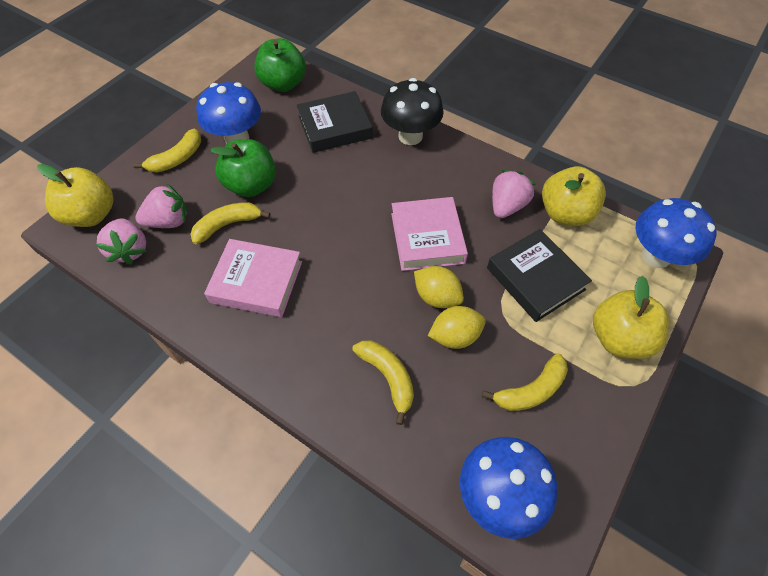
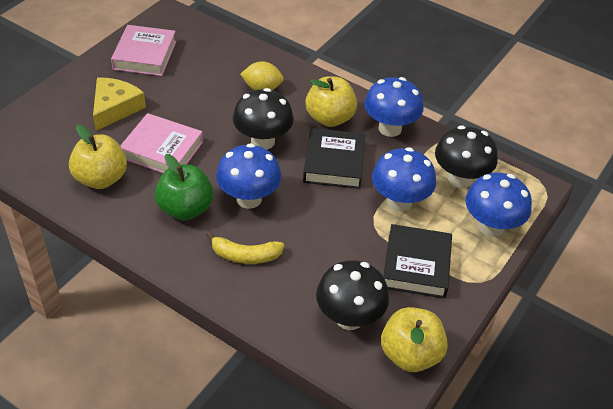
black mushroom: [381,78,444,145] = 1 -> [233,88,294,150] [316,260,389,330] [435,125,498,188] = 3
blue mushroom: [196,82,261,144] [460,437,558,539] [636,198,717,268] = 3 -> [216,143,281,209] [364,77,424,137] [372,147,436,212] [465,173,532,237] = 4
green apple: [210,139,276,197] [254,38,306,92] = 2 -> [155,154,213,221] = 1
pink strawberry: [96,218,146,265] [135,184,188,228] [492,170,536,218] = 3 -> none = 0
yellow banana: [133,128,201,173] [190,202,271,244] [352,341,414,425] [482,353,568,411] = 4 -> [206,231,284,264] = 1
yellow cheese: none = 0 -> [93,77,146,131] = 1
yellow lemon: [414,266,464,308] [428,306,486,349] = 2 -> [240,61,284,90] = 1

